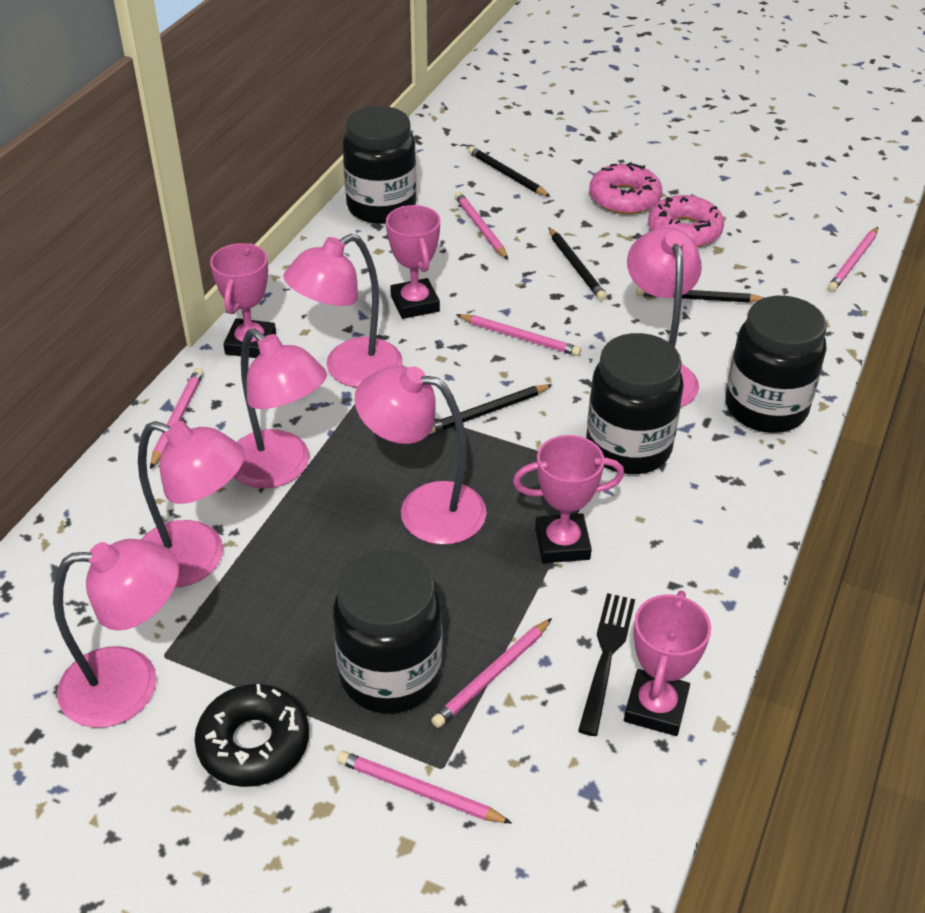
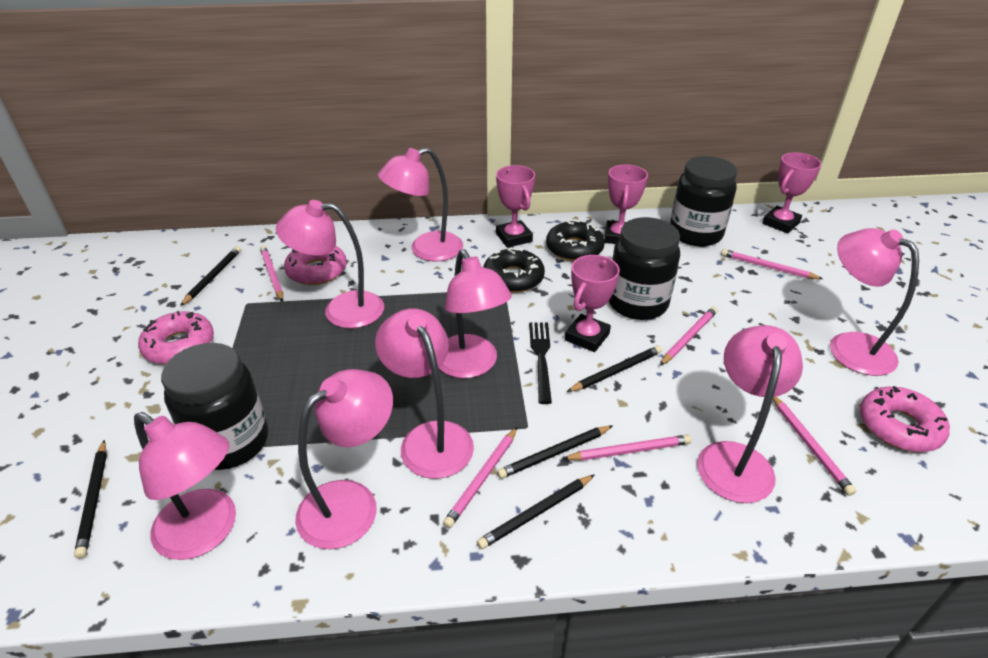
black donut: [194,684,309,787] = 1 -> [483,247,545,293] [546,220,605,261] = 2
black jar: [333,550,443,714] [343,106,417,224] [586,333,684,474] [726,296,827,433] = 4 -> [161,343,268,470] [609,217,680,320] [670,156,737,247] = 3
black pencil: [429,384,552,434] [468,146,551,197] [548,227,607,300] [636,287,764,303] = 4 -> [74,440,107,559] [180,246,241,306] [477,474,595,549] [497,425,613,479] [567,346,662,392] = 5
pink donut: [589,162,662,214] [648,195,724,247] = 2 -> [138,311,214,364] [284,246,347,285] [860,386,950,452] = 3
pink lamp: [53,539,179,728] [138,421,245,588] [234,328,327,488] [284,234,403,388] [355,365,487,545] [627,227,702,407] = 6 -> [134,412,236,560] [276,200,384,329] [295,369,393,549] [375,308,474,479] [378,148,463,262] [439,249,512,378] [697,325,803,503] [830,228,919,376] = 8

